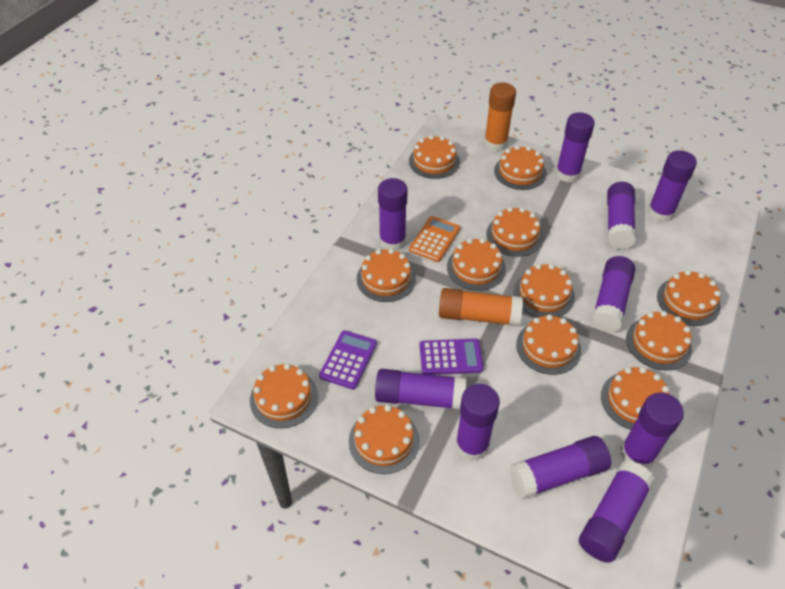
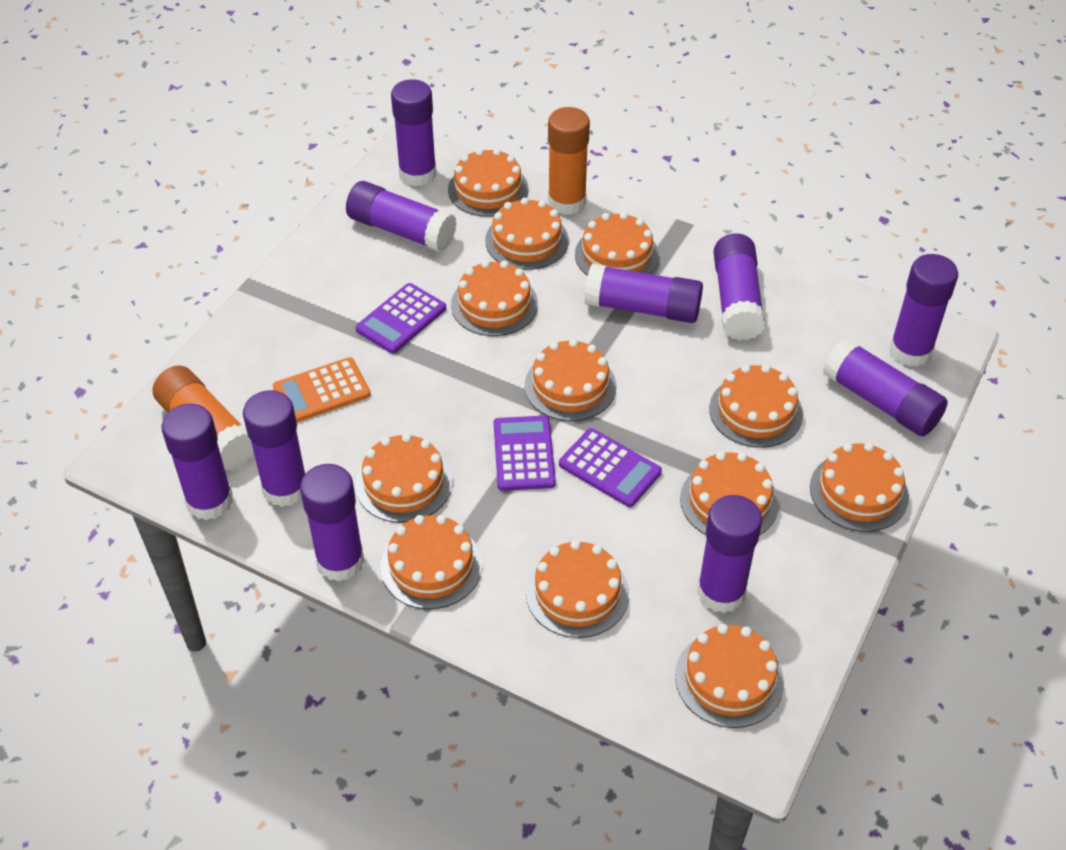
purple calculator: [319,330,377,390] [419,338,484,375] = 2 -> [356,283,446,353] [494,415,556,491] [559,428,662,507] = 3

